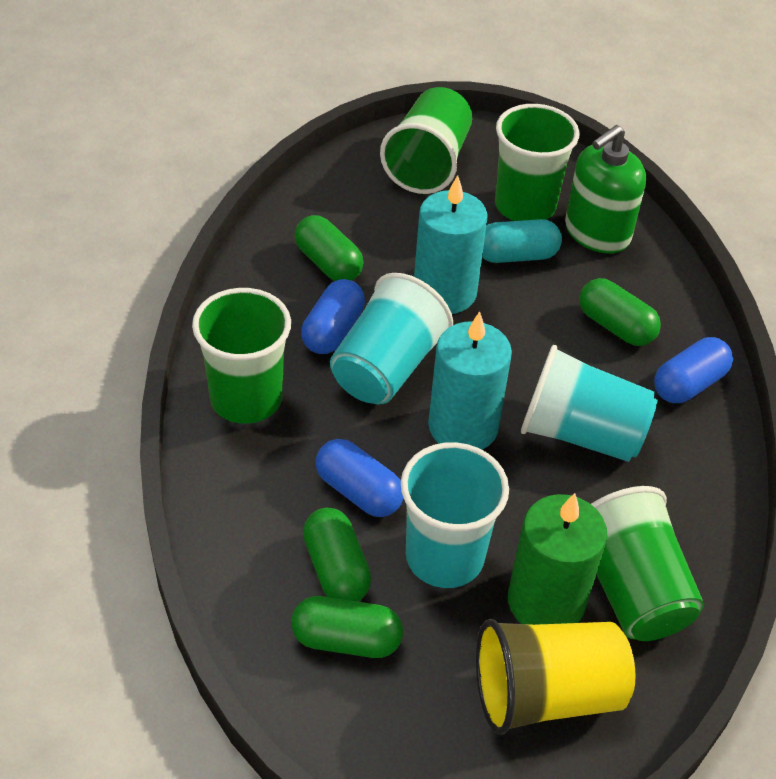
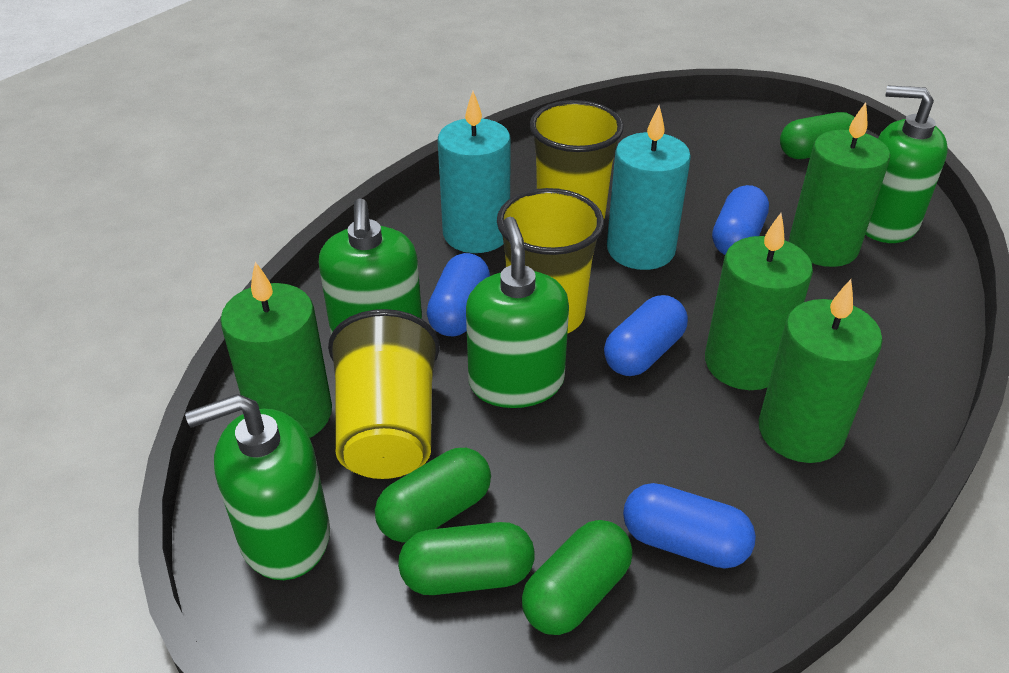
blue capsule: [301,279,365,354] [316,439,403,517] [654,337,733,403] = 3 -> [427,253,490,336] [604,295,688,376] [623,483,756,568] [712,185,769,255] = 4
green candle: [508,493,608,625] = 1 -> [220,262,332,438] [705,213,813,390] [759,279,883,463] [789,102,890,267] = 4
green cup: [192,288,291,424] [380,87,472,194] [495,104,580,221] [591,486,704,641] = 4 -> none = 0
green soap dispenser: [565,125,646,253] = 1 -> [185,394,330,580] [319,198,422,334] [466,217,569,408] [865,85,948,243] = 4
turquoise capsule: [482,219,562,263] = 1 -> none = 0
turquoise cup: [330,273,453,405] [401,442,509,588] [521,345,657,462] = 3 -> none = 0
yellow cup: [476,619,636,735] = 1 -> [328,309,440,479] [497,188,604,334] [529,100,624,218] = 3

